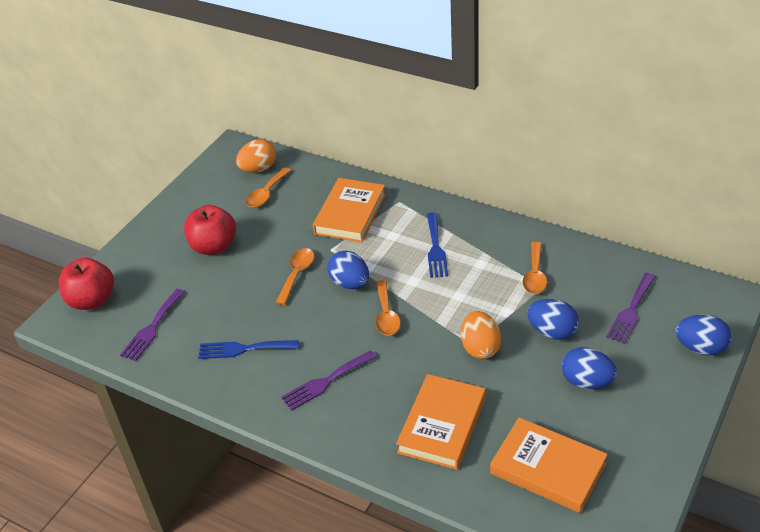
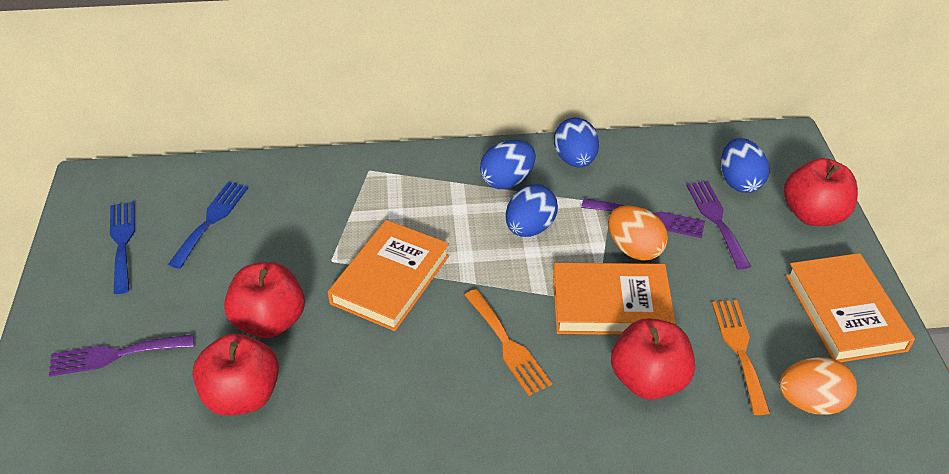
orange fork: none = 0 -> [465,289,552,396] [712,300,770,415] = 2
orange spoon: [246,167,291,208] [276,248,314,305] [375,280,401,336] [522,242,547,294] = 4 -> none = 0
red apple: [59,258,114,310] [184,205,236,255] = 2 -> [192,333,279,416] [224,262,305,338] [611,318,695,400] [784,158,858,226] = 4

